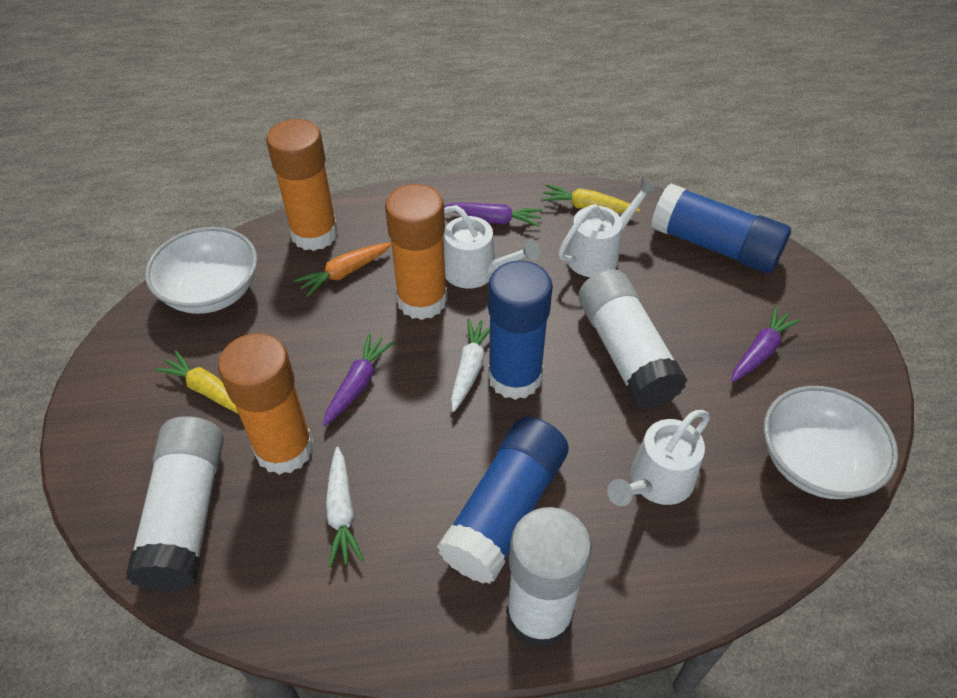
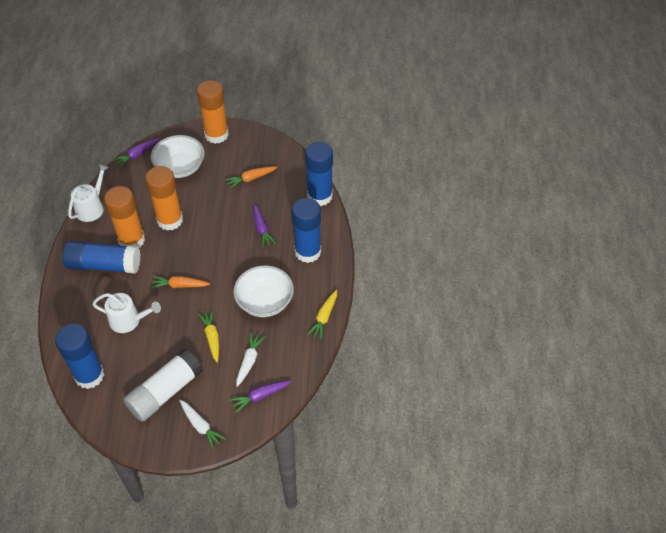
blue glue stick: [437,417,569,584] [488,260,553,400] [651,183,791,273] = 3 -> [55,324,105,389] [63,241,141,274] [292,198,321,263] [305,142,333,206] = 4
orange carrot: [294,243,392,297] = 1 -> [151,276,210,289] [225,166,277,189] = 2
white glue stick: [126,416,224,592] [506,507,592,649] [579,269,687,409] = 3 -> [123,349,203,422] = 1
white watering can: [444,205,540,289] [558,179,657,277] [607,410,710,506] = 3 -> [68,164,109,222] [92,293,161,333] = 2

